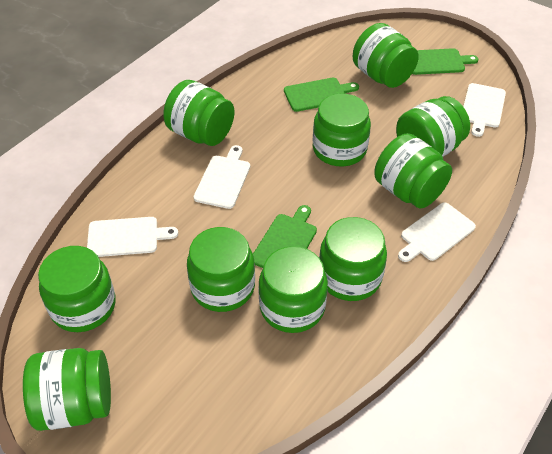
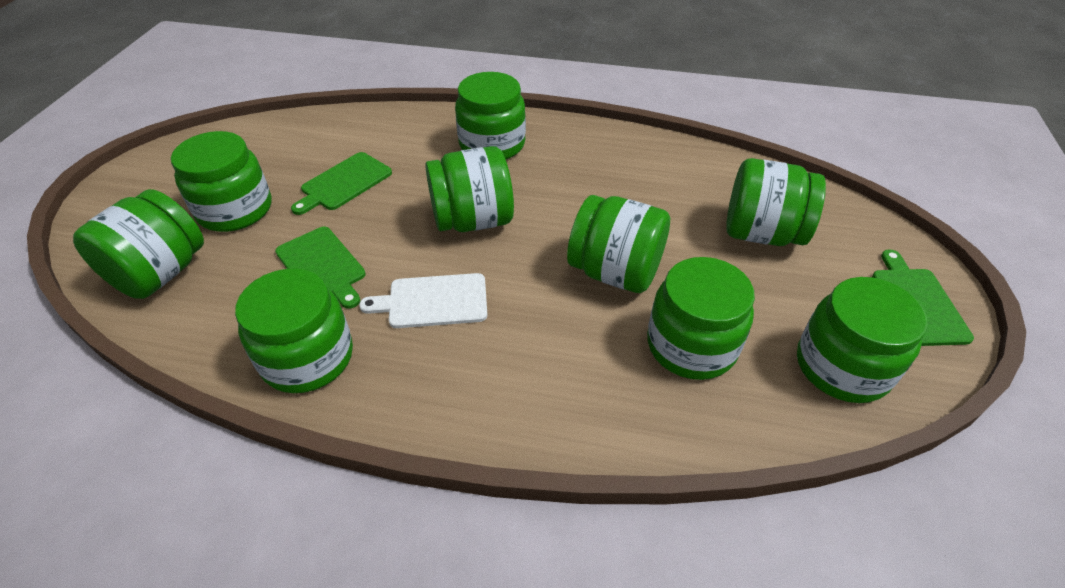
green jar: [23,348,111,431] [38,246,116,332] [163,80,235,146] [187,227,255,312] [258,246,328,333] [313,94,371,167] [319,217,387,301] [352,23,419,88] [374,133,452,209] [396,96,470,157] = 10 -> [73,189,204,299] [171,131,272,232] [235,269,353,393] [425,146,514,232] [455,72,526,159] [567,195,670,293] [647,257,755,380] [726,158,826,246] [797,277,928,403] = 9
white cutting board: [87,217,178,257] [194,145,250,209] [398,202,476,262] [463,83,506,137] = 4 -> [359,273,487,328] = 1

